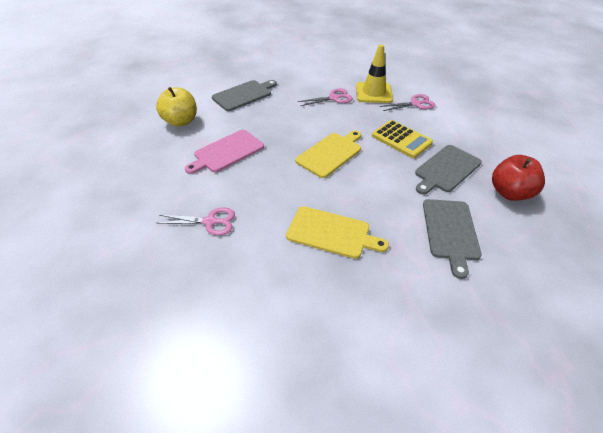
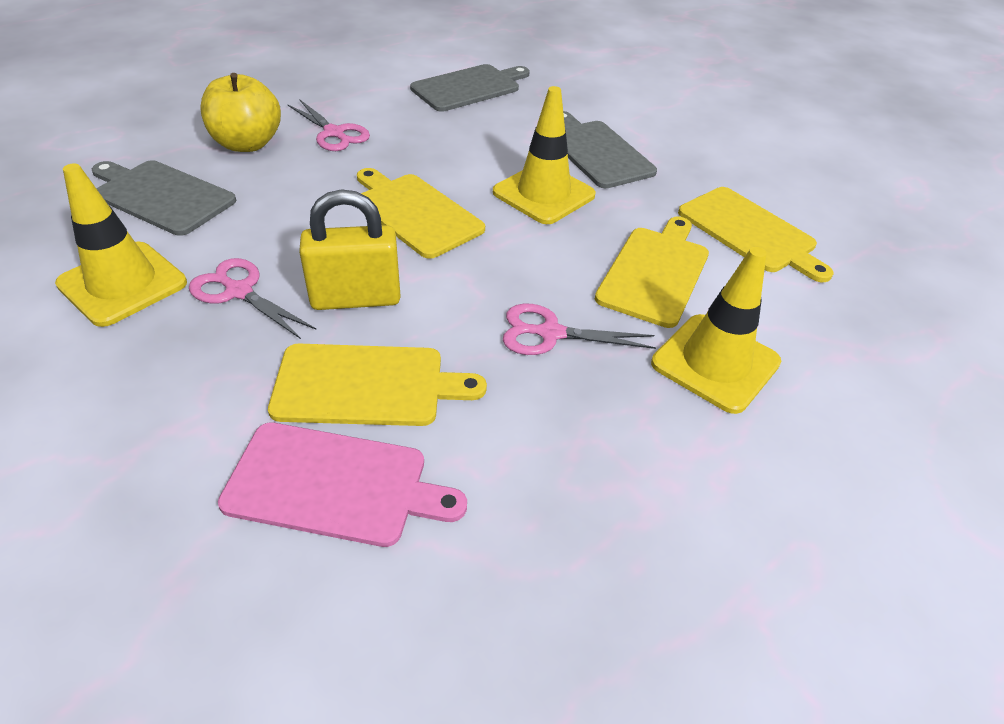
red apple: [492,155,545,201] = 1 -> none = 0
yellow calculator: [372,120,433,158] = 1 -> none = 0
yellow cutting board: [286,206,389,259] [295,130,361,178] = 2 -> [268,344,487,426] [357,168,485,259] [595,217,709,328] [678,187,833,282] = 4
yellow padlock: none = 0 -> [299,189,401,310] = 1
yellow traffic cone: [356,44,393,103] = 1 -> [55,164,187,327] [493,86,596,224] [651,247,781,414] = 3

